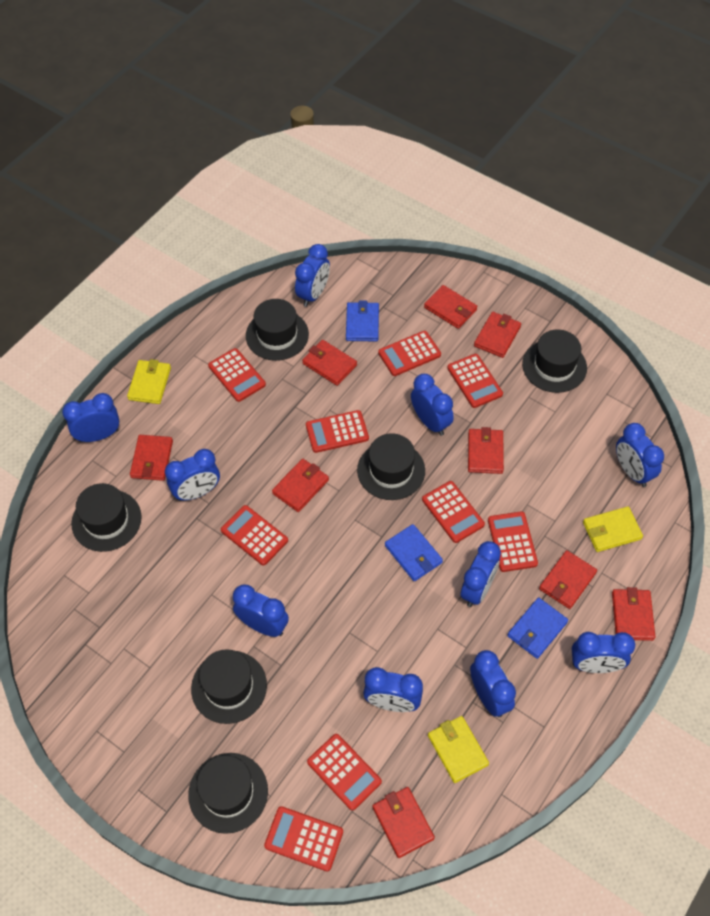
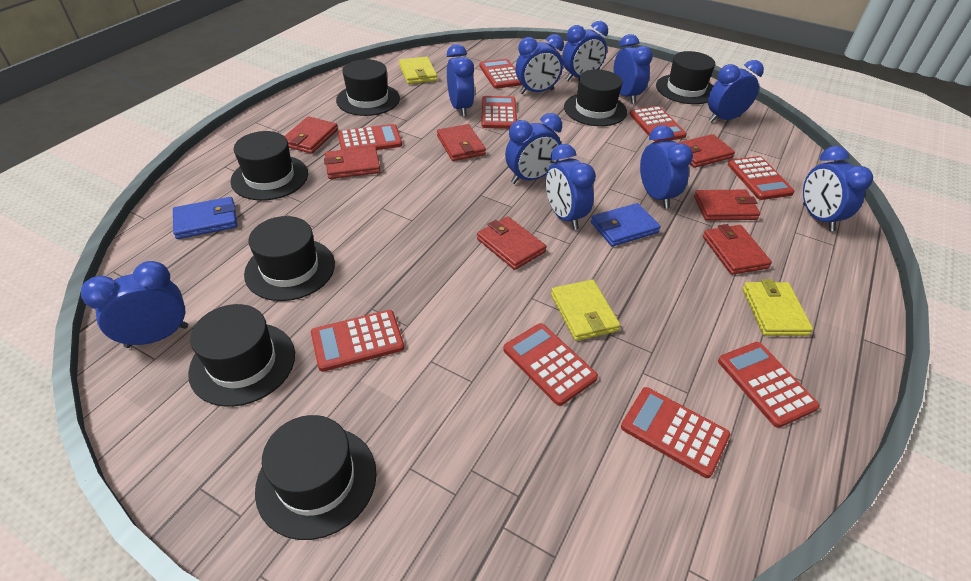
black hat: [71,483,142,552] [188,753,268,834] [191,649,267,724] [246,299,309,361] [357,433,425,500] [522,329,587,393] = 6 -> [188,304,295,407] [230,131,308,200] [244,216,335,301] [255,415,377,540] [336,59,400,116] [564,70,627,126] [656,51,715,104] = 7
blue wallet: [346,300,379,341] [385,524,443,581] [507,598,568,659] = 3 -> [173,197,237,239] [591,203,661,247] = 2
red wallet: [130,435,173,481] [272,459,329,512] [302,340,357,386] [373,787,435,858] [424,285,477,329] [468,427,504,474] [474,312,521,358] [539,550,597,609] [612,587,655,641] = 9 -> [285,116,338,154] [324,146,381,179] [437,124,486,161] [477,216,547,270] [677,134,735,168] [694,190,760,221] [703,224,772,275] = 7

